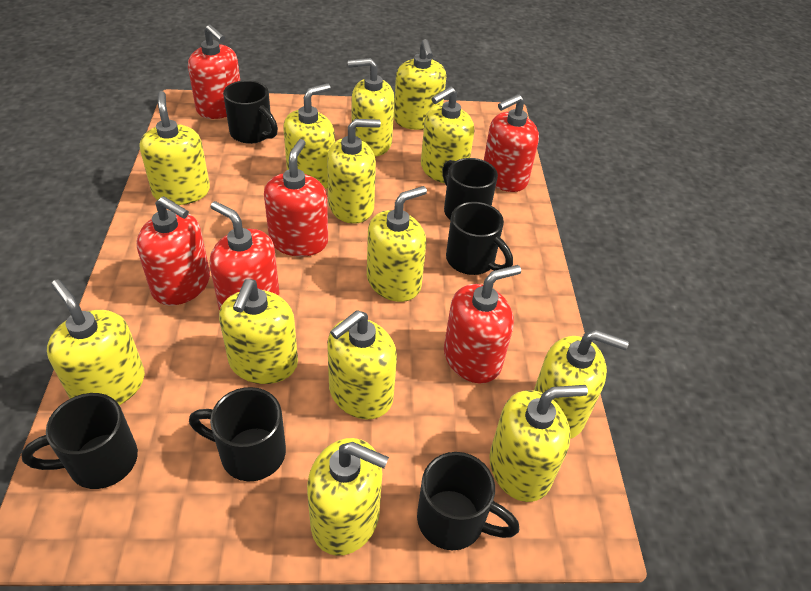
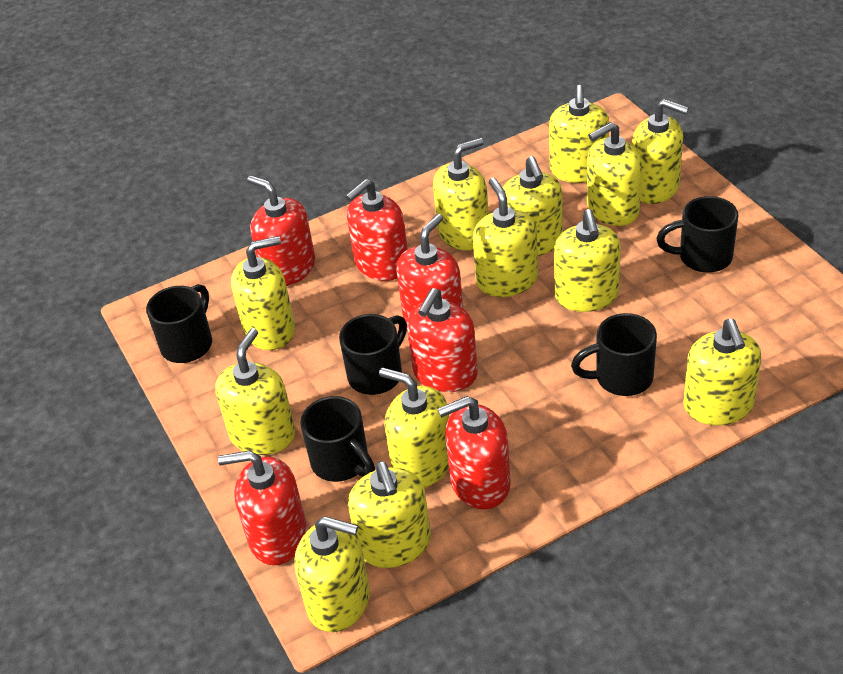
black mug: [21,393,138,489] [189,387,286,481] [223,80,278,144] [417,452,519,550] [442,158,498,220] [446,202,513,275] = 6 -> [146,284,212,363] [300,396,375,482] [339,314,407,395] [571,313,657,396] [656,196,738,273] = 5

